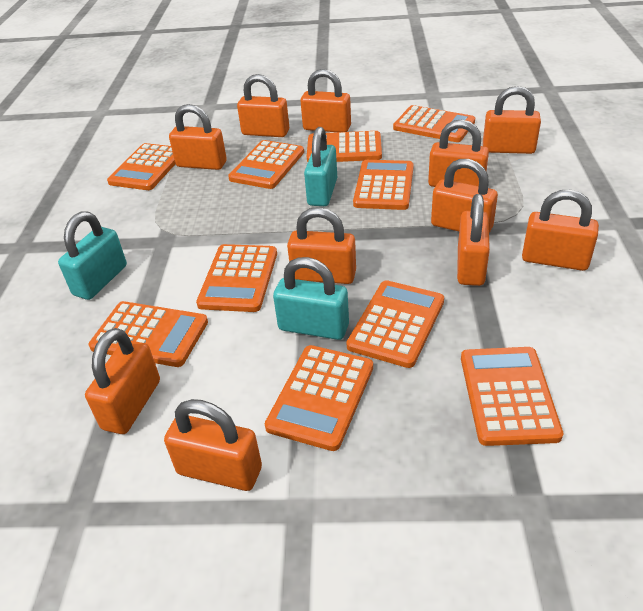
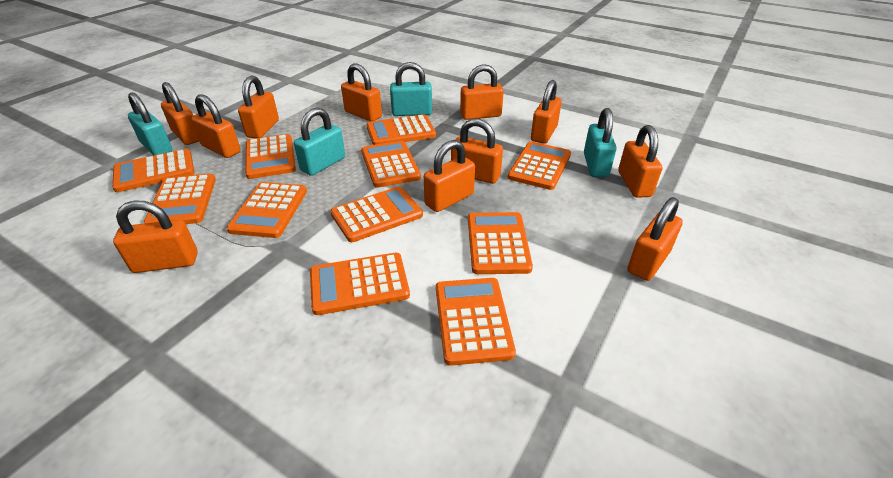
orange calculator: [89,301,208,367] [107,143,175,190] [196,244,277,312] [228,140,304,189] [265,345,373,451] [307,131,382,162] [346,280,444,368] [353,160,414,210] [393,105,475,142] [461,347,563,446] = 10 -> [112,149,194,192] [144,174,216,224] [227,182,307,238] [245,134,296,179] [310,253,410,315] [331,186,423,242] [361,140,421,188] [366,114,436,145] [436,278,516,366] [468,212,533,274] [508,142,571,190] = 11
turquoise padlock: [58,211,127,300] [273,257,349,340] [304,127,337,206] = 3 -> [128,93,173,155] [294,107,345,176] [390,62,432,116] [584,108,617,177] = 4

